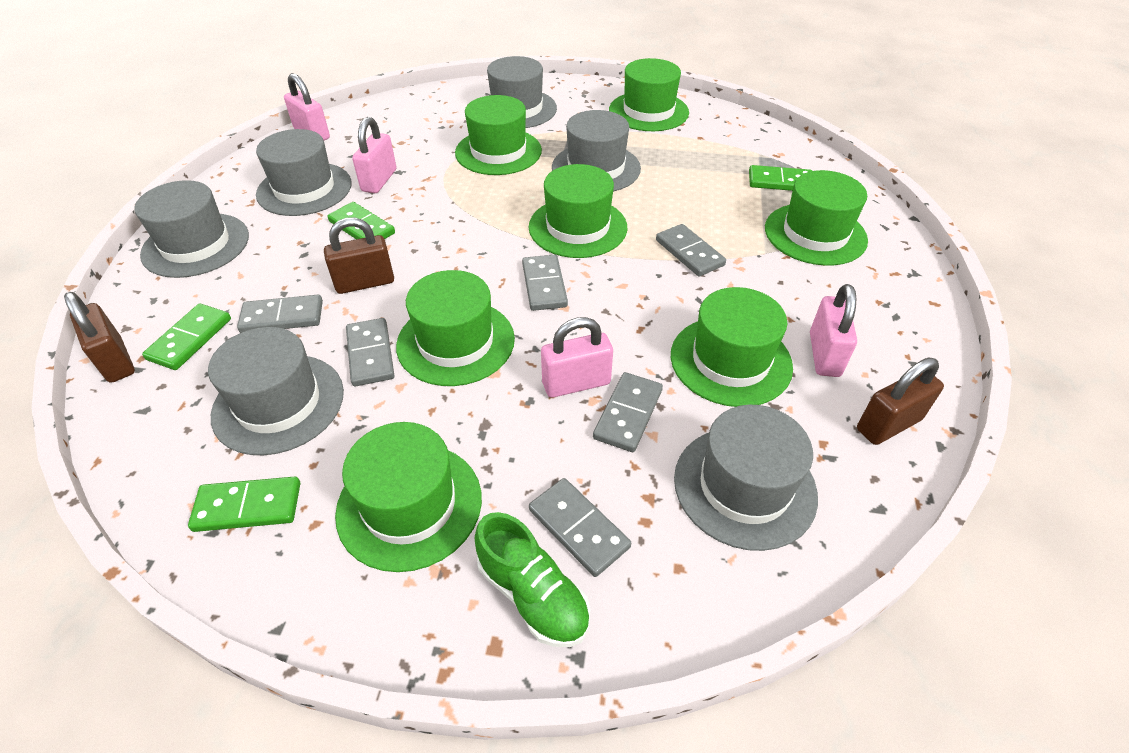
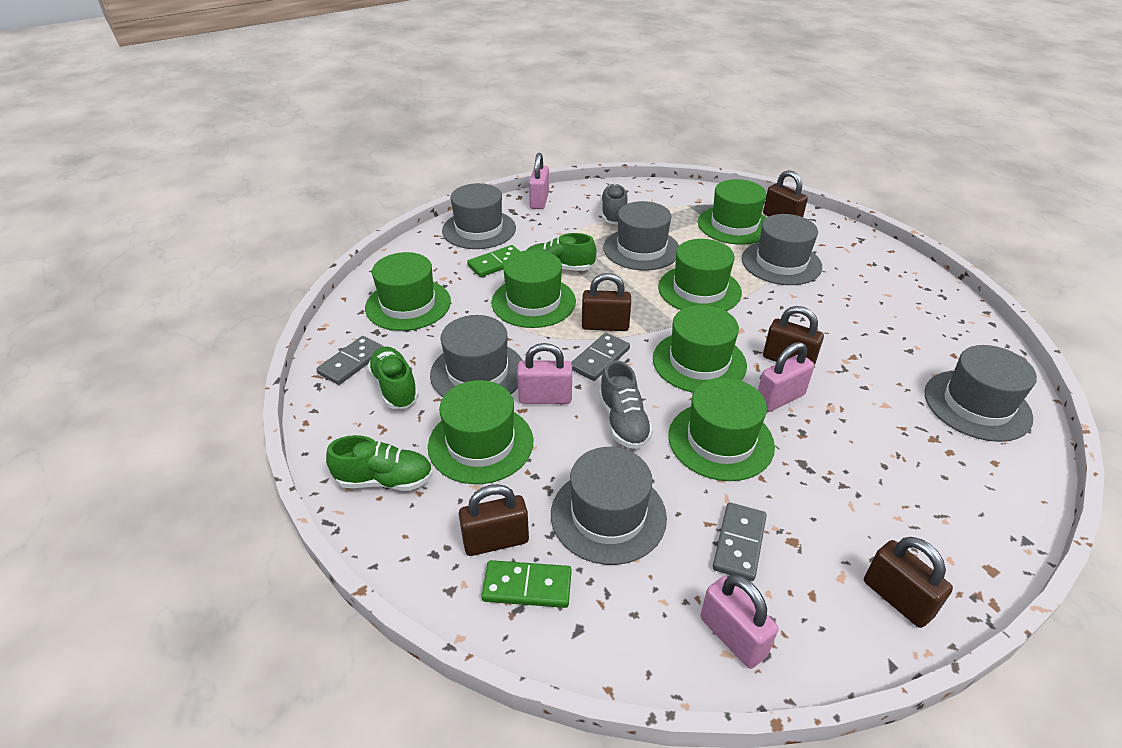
brown padlock: [64,292,135,383] [324,217,394,294] [857,358,944,445] = 3 -> [459,484,529,556] [582,273,631,331] [763,170,808,217] [763,306,824,366] [864,537,953,628] = 5
green domino: [142,304,231,370] [188,477,300,532] [328,202,395,239] [749,165,812,191] = 4 -> [467,245,520,277] [482,560,572,608] = 2
green shoe: [474,512,590,647] = 1 -> [326,435,433,491] [367,346,419,409] [527,233,596,271] = 3
grey domino: [237,295,323,333] [346,318,395,386] [522,255,568,311] [529,478,631,577] [593,372,663,452] [656,224,726,277] = 6 -> [316,336,384,385] [571,333,630,381] [713,502,767,581] = 3
grey shoe: none = 0 -> [599,360,653,449] [601,184,628,224] = 2

